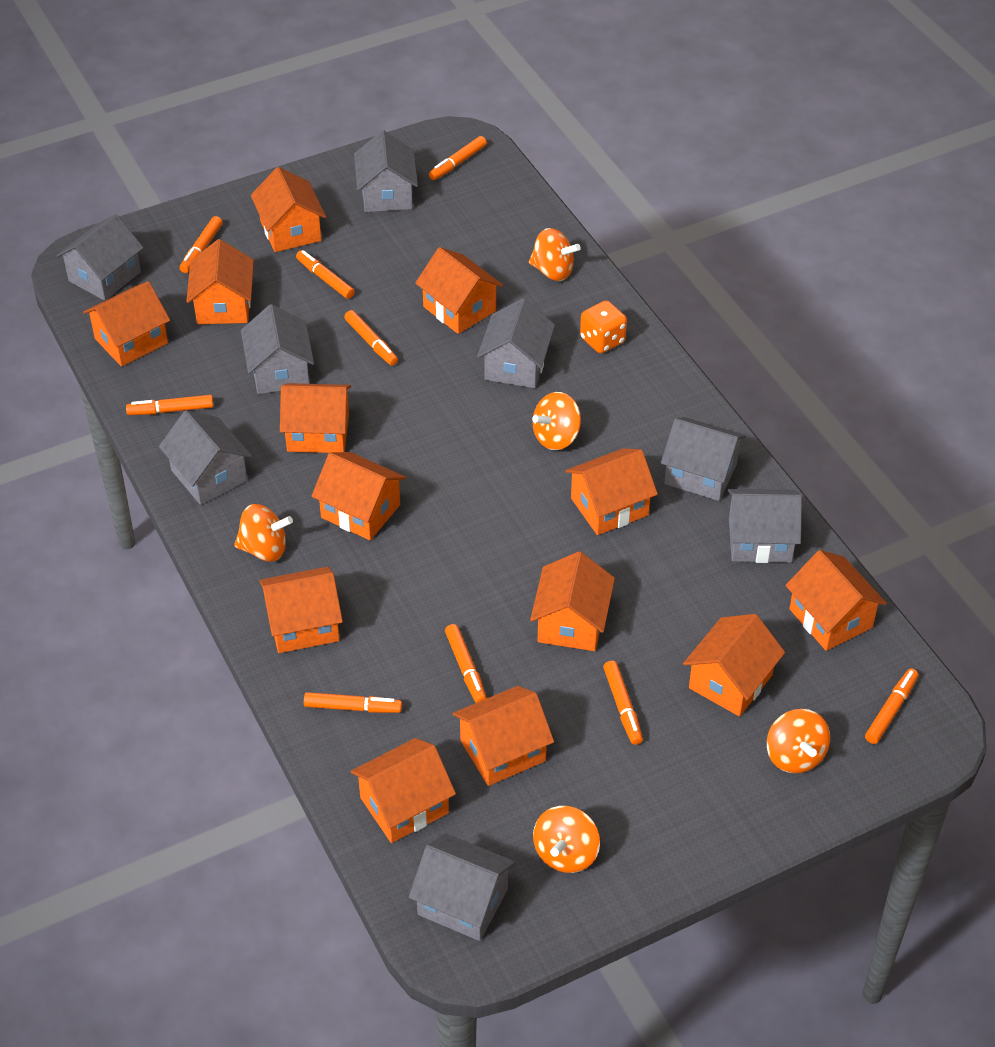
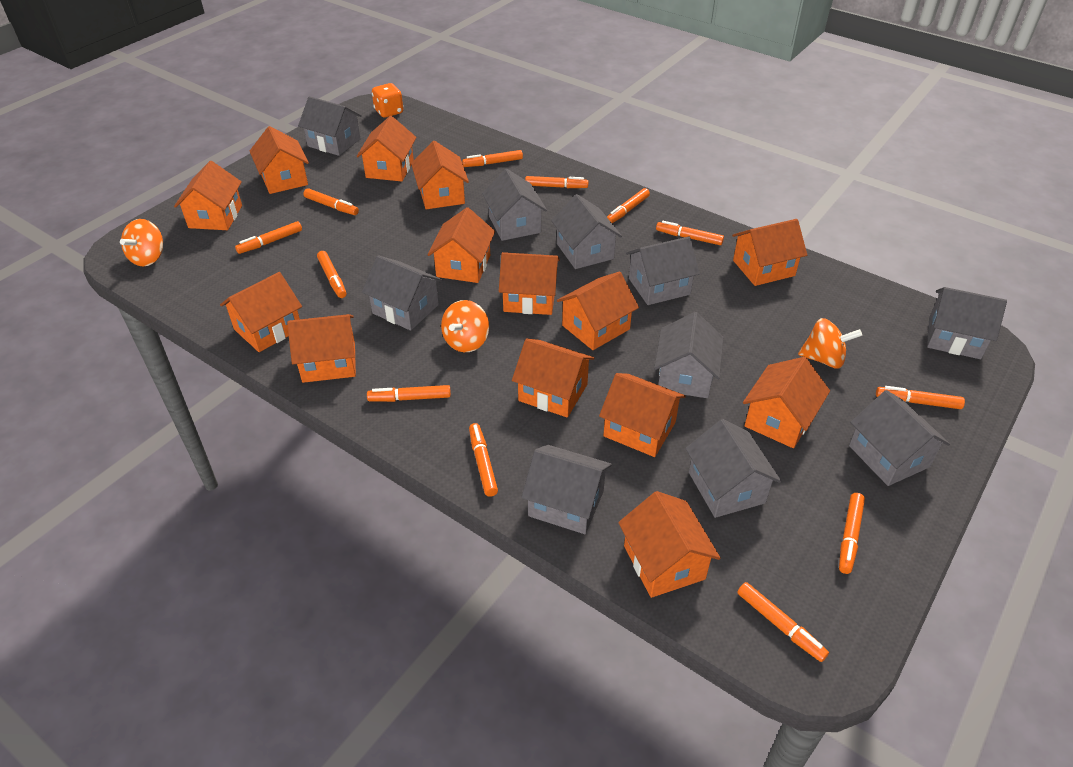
grey house: [56,214,143,301] [159,410,252,505] [241,304,314,394] [354,130,418,212] [409,833,516,941] [477,298,555,388] [661,417,746,501] [728,489,802,563] = 8 -> [298,96,362,156] [362,255,442,331] [482,169,547,241] [521,445,612,534] [551,194,622,269] [626,237,700,305] [654,312,724,398] [685,419,781,518] [849,390,950,486] [927,287,1007,359] = 10
orange house: [83,281,170,367] [186,239,254,324] [251,167,326,252] [260,567,343,653] [280,383,351,453] [311,452,406,540] [351,738,456,843] [415,247,503,334] [453,686,554,786] [530,551,615,651] [565,448,658,535] [683,614,785,717] [785,550,887,651] = 13 -> [174,161,242,230] [220,272,302,352] [250,126,309,194] [287,314,356,383] [357,116,416,182] [411,141,469,209] [428,207,495,283] [499,252,560,315] [512,338,595,418] [557,271,639,350] [599,373,686,457] [618,491,721,598] [732,219,807,286] [743,357,830,448] = 14
orange marker: [126,395,213,415] [180,216,223,273] [296,250,355,299] [304,692,402,713] [344,310,398,366] [429,136,487,180] [445,624,487,703] [603,661,643,745] [865,669,918,744] = 9 -> [235,221,302,254] [303,188,359,215] [317,251,346,298] [367,385,451,402] [462,150,523,167] [469,423,498,497] [525,176,589,188] [607,188,650,223] [656,221,724,245] [737,582,829,662] [839,493,865,574] [876,386,965,409] = 12
orange spinning top: [234,504,293,562] [529,228,581,281] [532,392,581,450] [533,806,600,873] [767,709,830,773] = 5 -> [120,219,163,267] [441,300,489,352] [798,318,862,368] = 3

